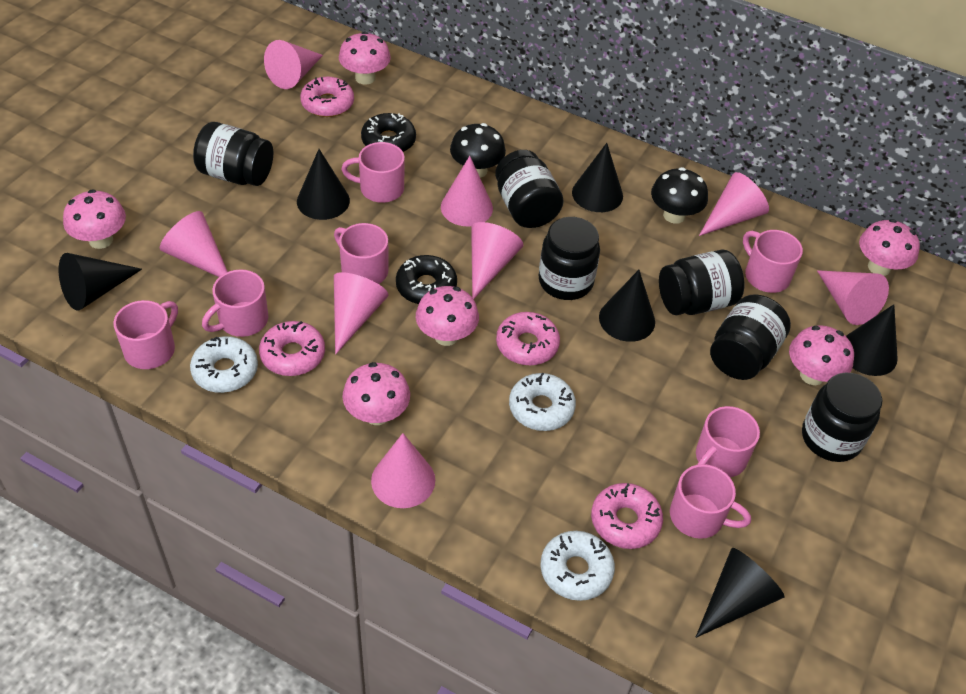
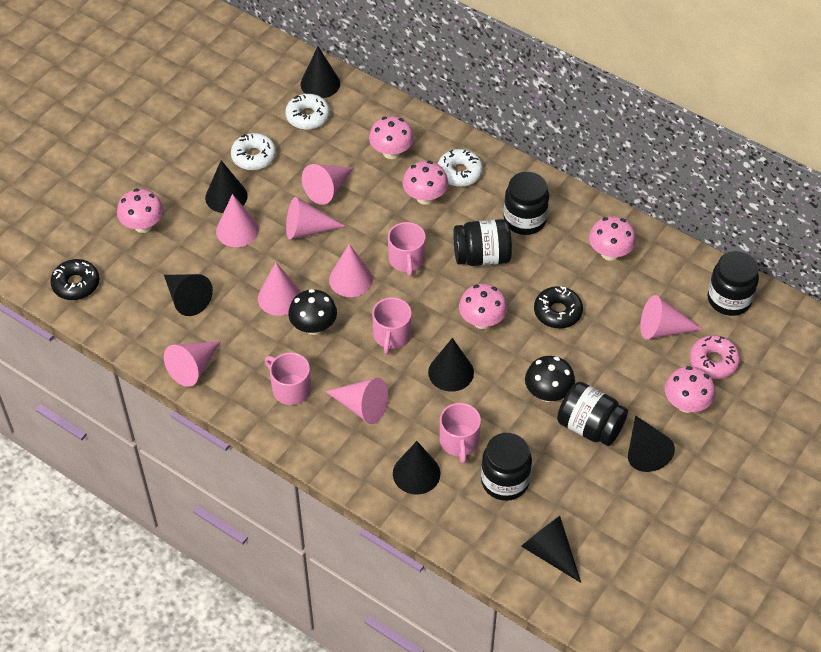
black cone: [59,253,142,311] [297,149,350,220] [572,143,623,212] [599,270,655,342] [696,548,784,638] [846,304,898,376] = 6 -> [164,274,213,316] [205,160,248,213] [300,47,340,98] [393,441,440,495] [428,338,474,392] [521,516,581,583] [628,416,675,472] = 7
black jar: [193,122,273,186] [495,150,564,228] [539,217,600,300] [659,249,744,315] [710,294,791,380] [802,373,882,462] = 6 -> [453,219,512,266] [481,433,532,501] [504,172,549,235] [557,382,628,446] [708,251,759,316] = 5
pink donut: [259,321,325,376] [300,77,354,117] [496,312,560,366] [591,483,663,549] = 4 -> [690,335,740,379] = 1
pink mug: [114,300,178,369] [202,270,268,337] [334,223,388,284] [341,142,405,203] [670,464,751,539] [696,406,760,477] [743,230,803,293] = 7 -> [265,352,311,405] [372,297,412,354] [388,222,426,277] [440,403,481,464] = 4

